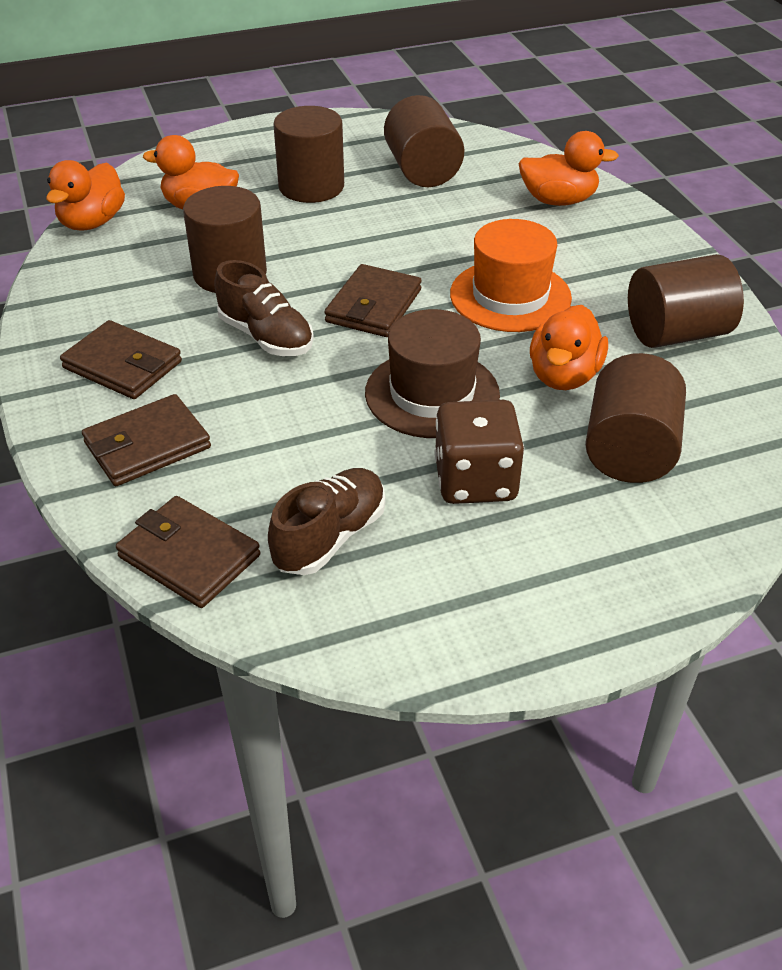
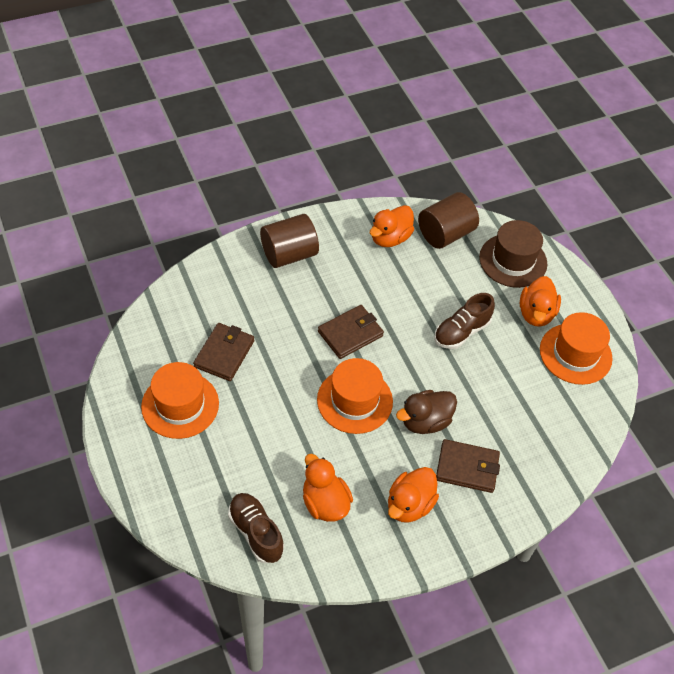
brown cylinder: [183,186,267,293] [273,106,344,203] [384,95,465,187] [585,353,686,483] [628,254,744,348] = 5 -> [260,214,319,268] [418,192,479,249] = 2
brown dice: [435,400,524,504] = 1 -> none = 0
brown duck: none = 0 -> [396,390,457,434] = 1
brown wallet: [60,320,182,399] [82,394,211,486] [116,496,260,608] [324,264,422,337] = 4 -> [193,323,254,381] [318,305,384,359] [436,439,500,493] = 3
orange hat: [450,219,572,332] = 1 -> [141,362,219,439] [317,358,393,434] [540,312,612,385] = 3

